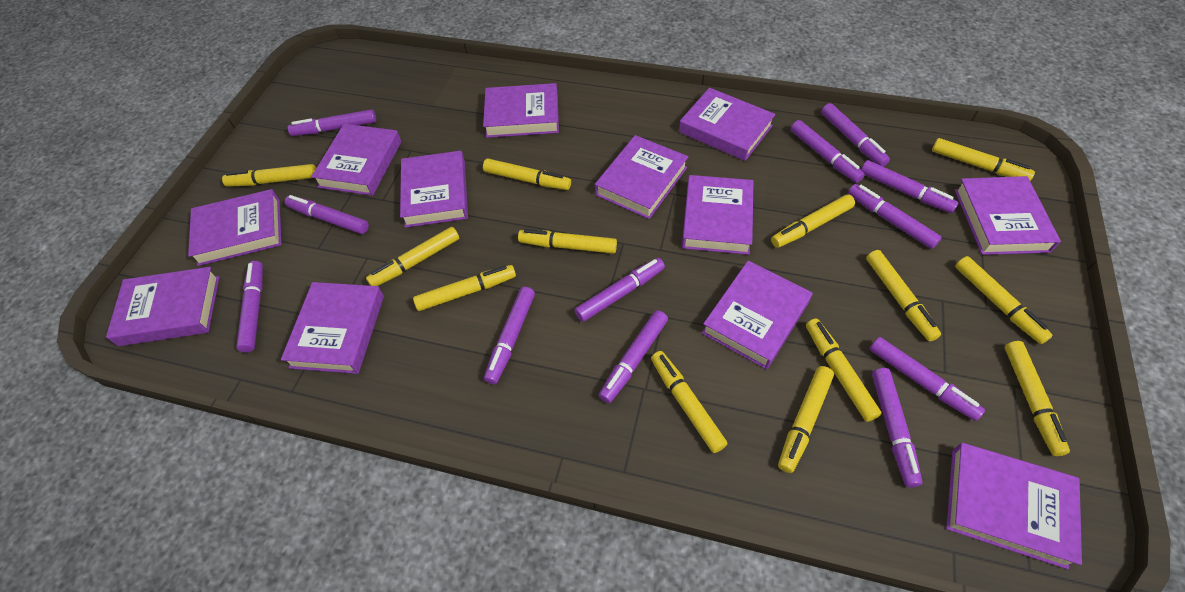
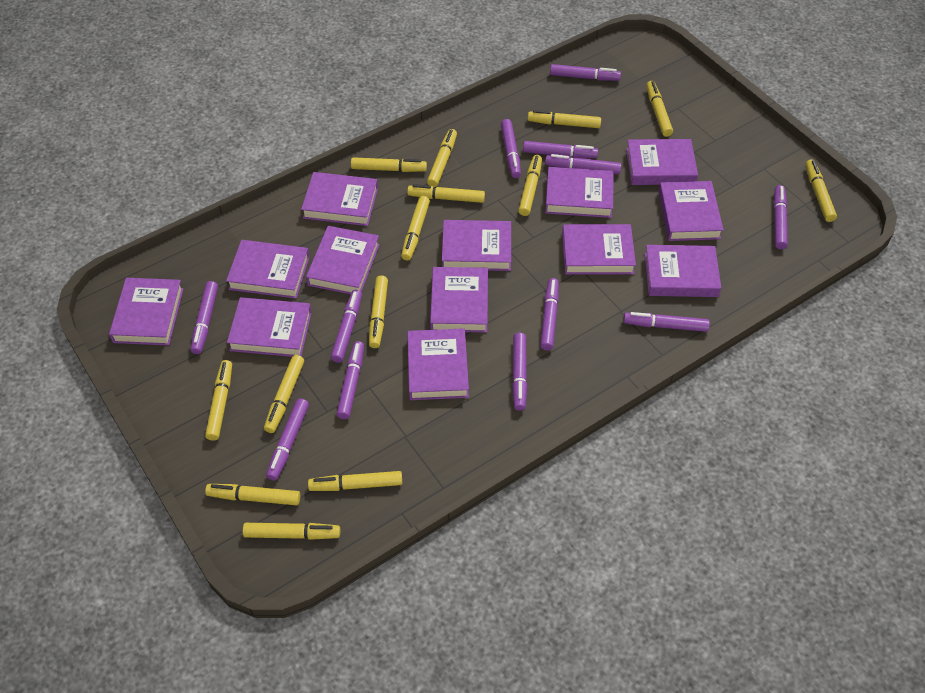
purple book: [106,267,219,346] [188,189,282,266] [281,282,384,374] [311,124,401,196] [400,151,468,228] [483,83,559,138] [595,135,689,219] [679,88,776,161] [682,175,754,255] [702,261,813,369] [946,443,1082,569] [955,176,1061,255] = 12 -> [109,278,184,346] [226,240,309,299] [227,297,312,357] [301,172,378,226] [306,226,380,294] [407,328,469,400] [430,267,488,333] [442,220,511,271] [545,167,614,218] [562,224,636,274] [626,139,698,185] [644,245,721,297] [658,181,724,241] = 13
yellow marker: [222,164,316,187] [366,227,459,286] [413,265,516,311] [483,159,571,190] [518,229,617,254] [651,351,727,453] [771,194,855,248] [778,366,834,473] [806,318,882,422] [866,250,941,341] [932,138,1035,181] [955,256,1053,344] [1005,341,1070,456] = 13 -> [205,360,232,441] [205,484,300,506] [243,523,340,540] [264,355,304,433] [308,471,402,491] [351,157,427,172] [369,276,388,348] [401,196,430,261] [407,184,485,203] [427,129,457,187] [518,155,542,216] [528,110,601,128] [646,81,673,137] [805,159,837,222] = 14

